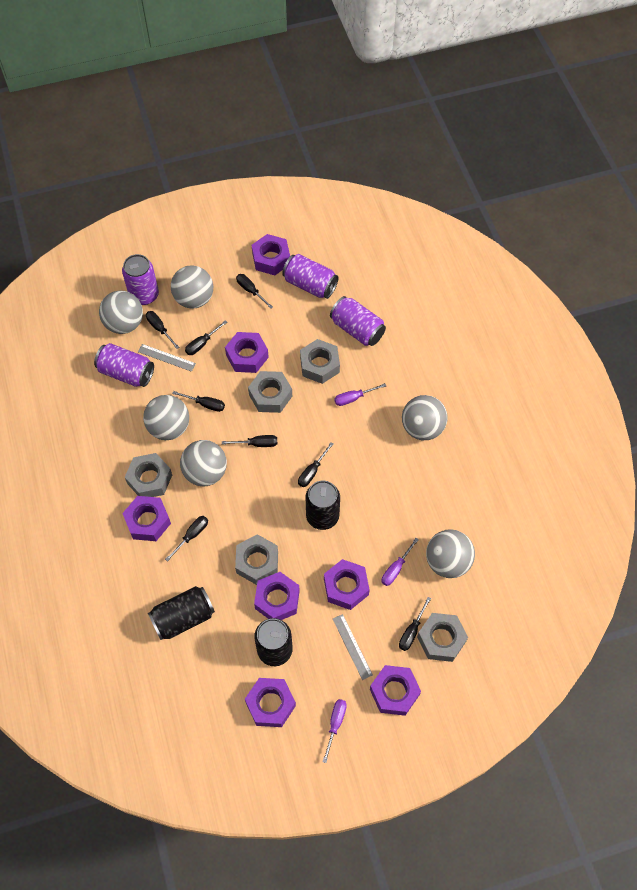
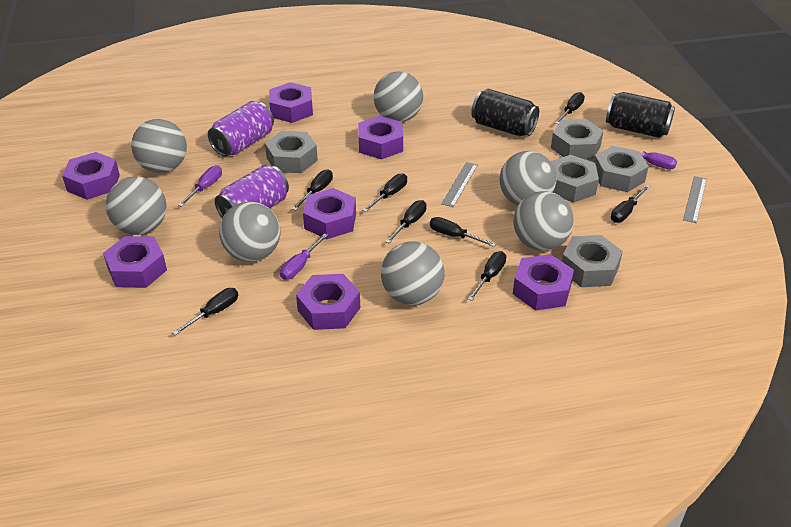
black can: [148,586,215,640] [254,618,293,666] [306,481,340,530] = 3 -> [471,89,539,136] [606,92,675,138] = 2
grey ball: [99,290,143,334] [143,395,189,440] [171,265,213,309] [180,440,227,486] [402,395,448,440] [426,529,475,578] = 6 -> [106,176,167,235] [131,119,187,173] [219,201,281,262] [373,71,423,122] [381,241,445,305] [499,151,556,206] [513,191,574,251] = 7
purple can: [94,343,154,387] [122,254,159,305] [282,254,339,299] [330,296,386,346] = 4 -> [208,101,274,157] [215,165,289,218] = 2

